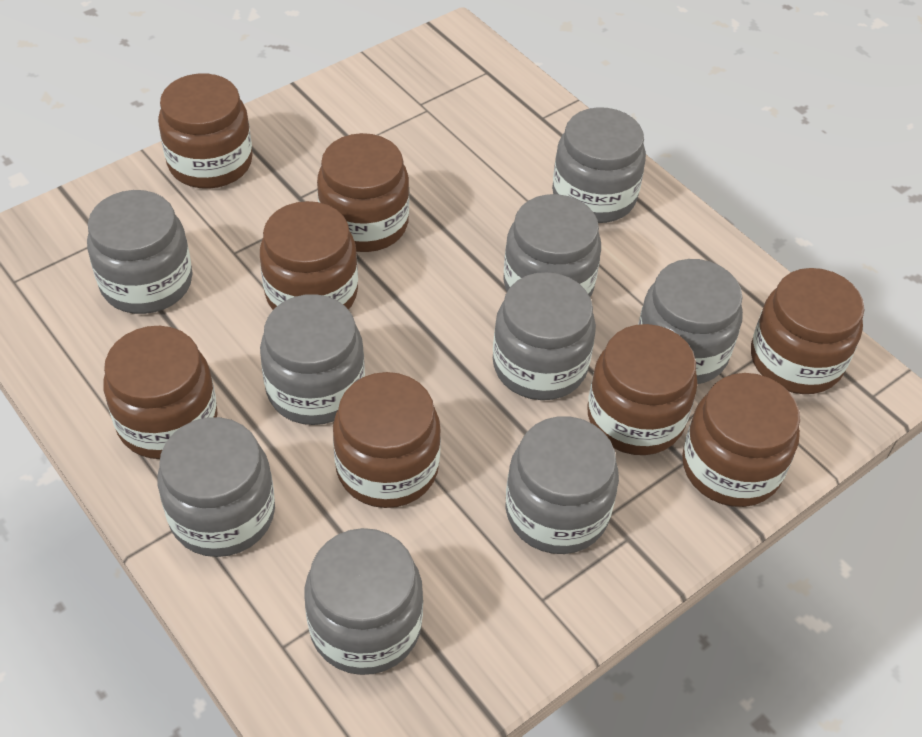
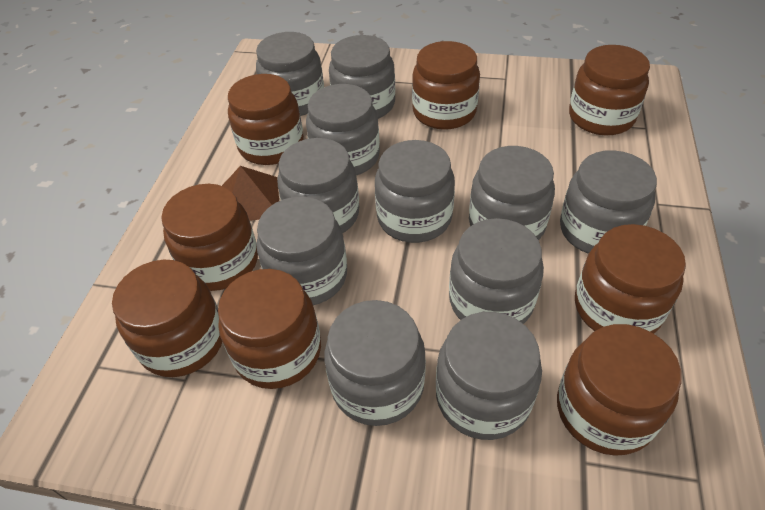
brown pyramid: none = 0 -> [222,166,279,221] = 1
grey jar: [87,190,193,314] [158,417,275,557] [260,294,365,425] [305,528,423,675] [493,272,596,400] [503,194,601,297] [506,416,619,554] [552,107,646,223] [638,259,743,384] = 9 -> [256,32,324,116] [256,196,347,305] [277,138,359,233] [306,84,380,175] [324,300,426,426] [329,35,395,119] [375,140,455,243] [436,312,542,440] [449,218,544,324] [469,146,555,240] [560,150,657,254] = 11

